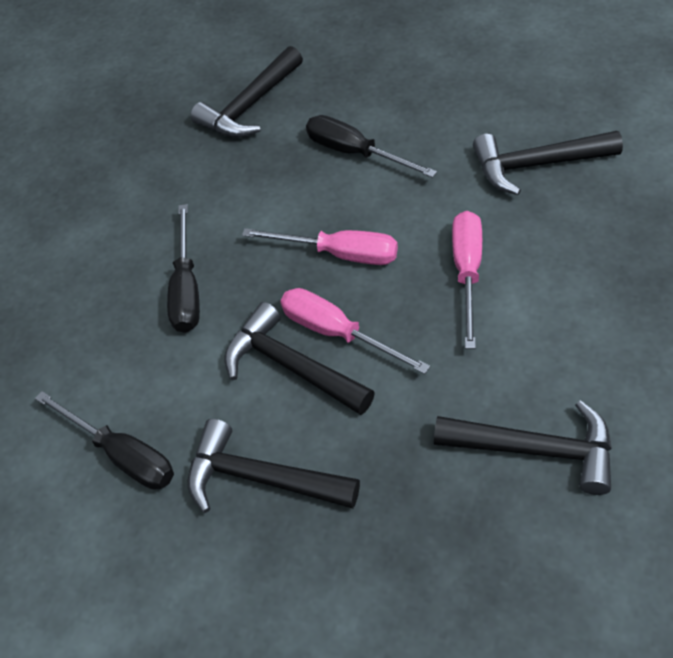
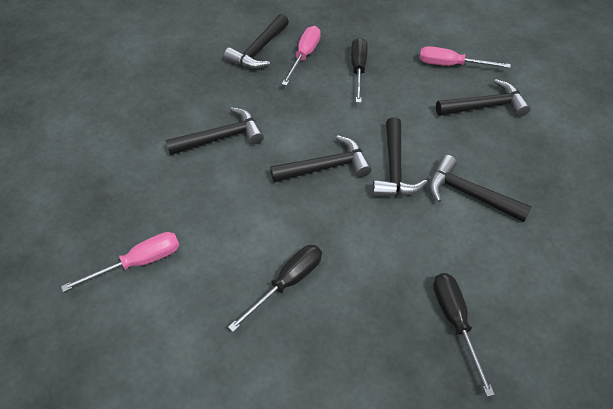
black hammer: [188,419,360,513] [191,46,303,138] [225,302,375,415] [434,400,612,495] [473,131,623,195] = 5 -> [166,107,264,155] [224,14,289,69] [270,135,372,182] [372,117,428,196] [429,155,532,222] [436,79,531,117] = 6

